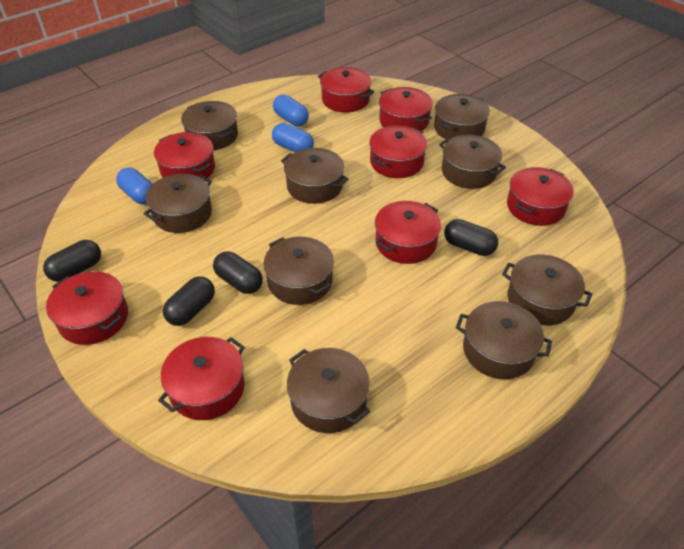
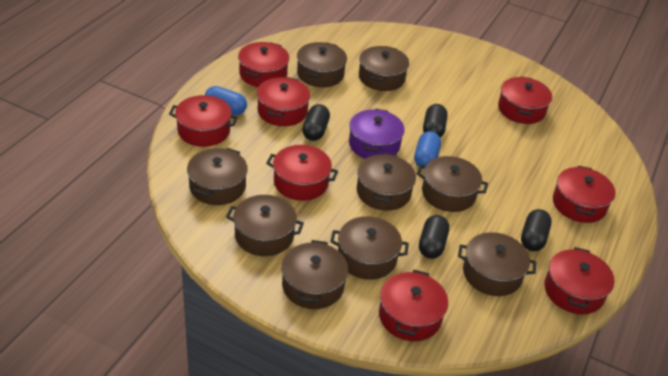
blue capsule: [116,168,153,205] [272,123,314,152] [273,94,309,126] = 3 -> [205,86,247,115] [414,131,441,169] = 2
purple pot: none = 0 -> [349,109,405,159] = 1

